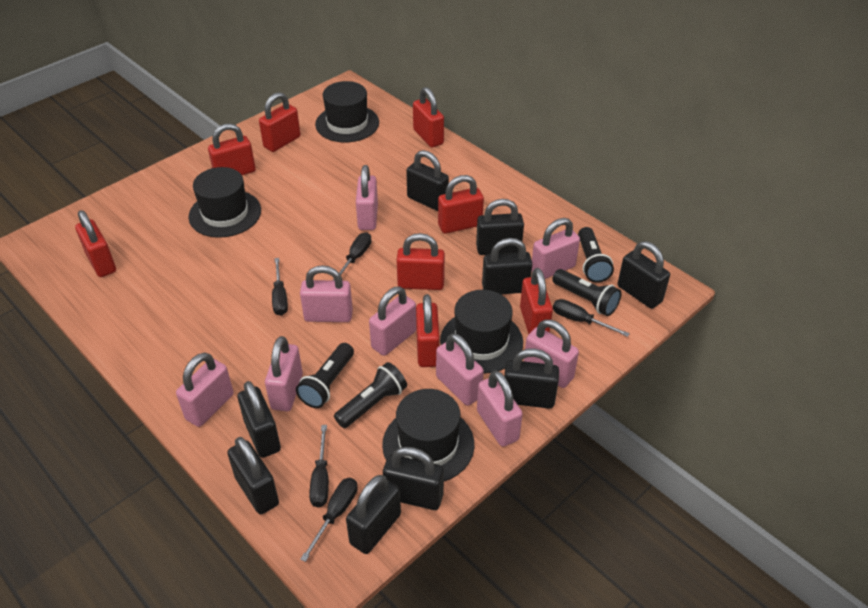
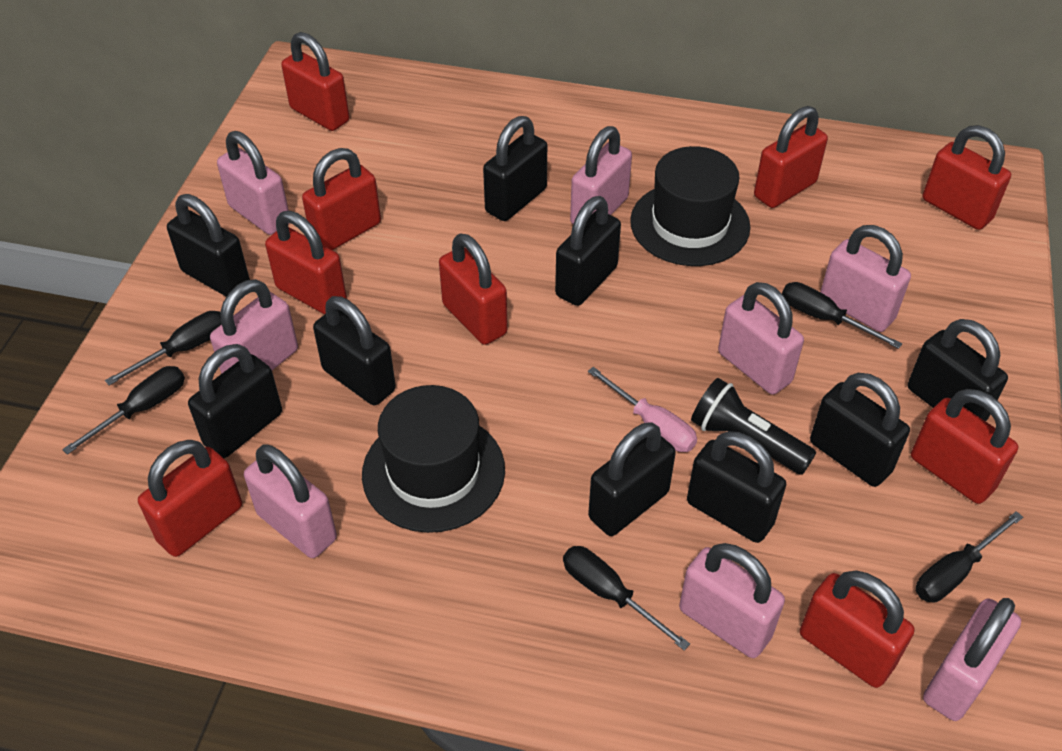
black flashlight: [296,343,354,408] [334,362,407,428] [552,269,621,316] [578,227,614,283] = 4 -> [691,378,816,475] = 1
black hat: [188,167,261,238] [315,81,379,142] [382,389,474,481] [440,290,523,374] = 4 -> [362,385,505,533] [630,146,751,266] = 2
pink padlock: [176,353,234,427] [265,336,303,411] [300,265,353,322] [356,165,378,230] [369,286,416,356] [436,333,484,406] [477,370,523,447] [524,320,579,388] [532,218,580,279] = 9 -> [210,279,298,374] [217,131,289,235] [244,444,337,558] [570,126,632,224] [679,543,785,658] [718,282,804,395] [820,225,911,332] [923,598,1021,721] = 8
pink screwdriver: none = 0 -> [588,367,697,452] = 1
red padlock: [75,210,116,277] [208,123,256,175] [259,92,301,152] [397,233,445,290] [413,87,444,148] [416,294,440,367] [438,175,484,234] [520,268,553,334] = 8 -> [138,440,242,557] [265,211,347,315] [281,32,349,131] [302,148,381,250] [439,234,507,345] [754,106,828,208] [800,570,914,688] [911,389,1018,504] [923,125,1011,230] = 9

